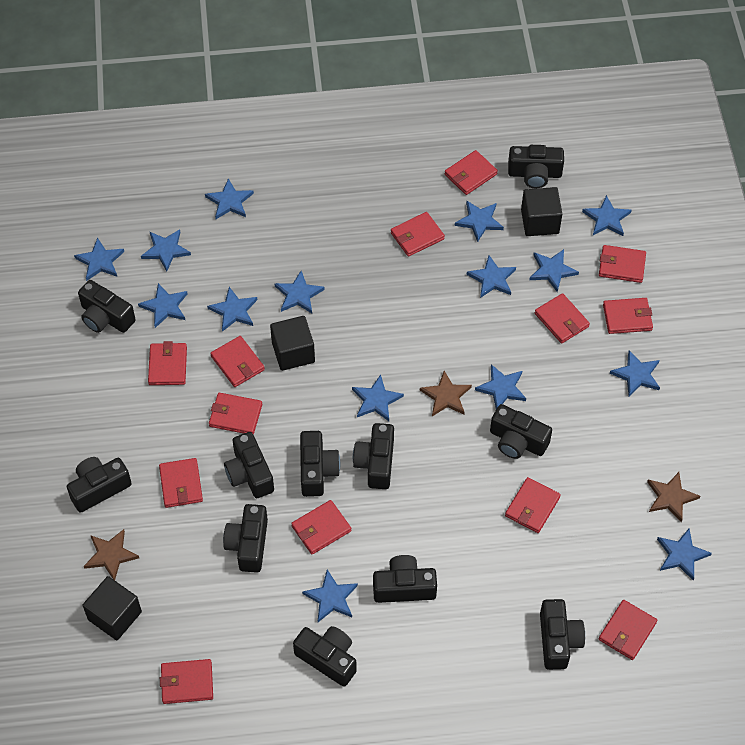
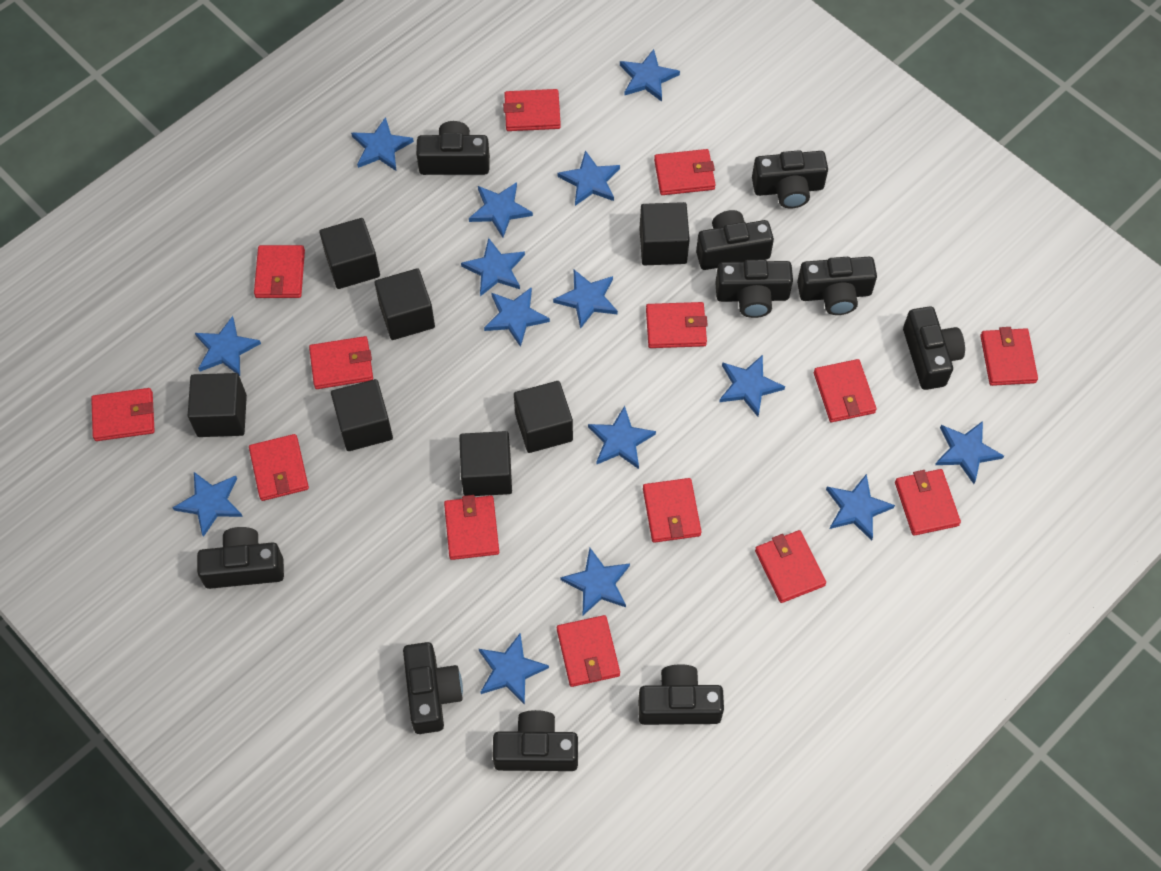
black camera: [67,457,132,513] [78,280,136,333] [223,504,268,573] [224,432,274,498] [293,626,357,687] [300,431,340,497] [353,423,394,489] [373,555,437,603] [490,404,552,459] [508,145,564,188] [540,599,585,670] = 11 -> [197,527,284,589] [403,642,463,734] [416,121,490,175] [493,710,578,771] [638,664,724,725] [696,210,774,270] [715,260,793,318] [752,150,828,209] [797,257,877,315] [903,306,965,390] = 10
black cube: [82,576,142,640] [270,316,315,371] [521,187,562,236] = 3 -> [188,373,247,437] [319,218,380,289] [331,379,393,451] [375,268,435,340] [459,431,512,496] [514,381,573,453] [640,202,690,265] = 7
brown star: [84,529,139,580] [420,371,472,416] [647,472,700,522] = 3 -> none = 0
red wallet: [148,341,187,385] [159,458,203,508] [160,659,213,704] [209,393,262,435] [210,336,265,387] [291,500,351,554] [391,212,445,257] [445,150,498,195] [505,477,561,533] [535,293,590,344] [599,245,646,283] [599,600,657,660] [603,298,653,334] = 13 -> [91,388,155,441] [249,434,309,501] [254,245,305,298] [309,336,373,389] [444,495,499,560] [503,89,561,131] [557,615,620,687] [643,478,701,543] [646,302,708,348] [654,149,716,195] [755,530,826,603] [814,359,877,422] [895,469,961,536] [980,327,1038,386] = 14

